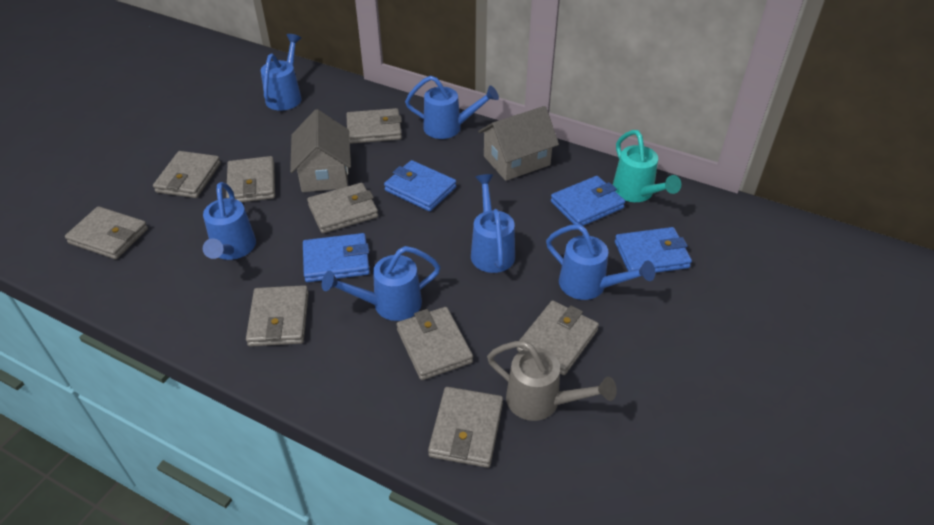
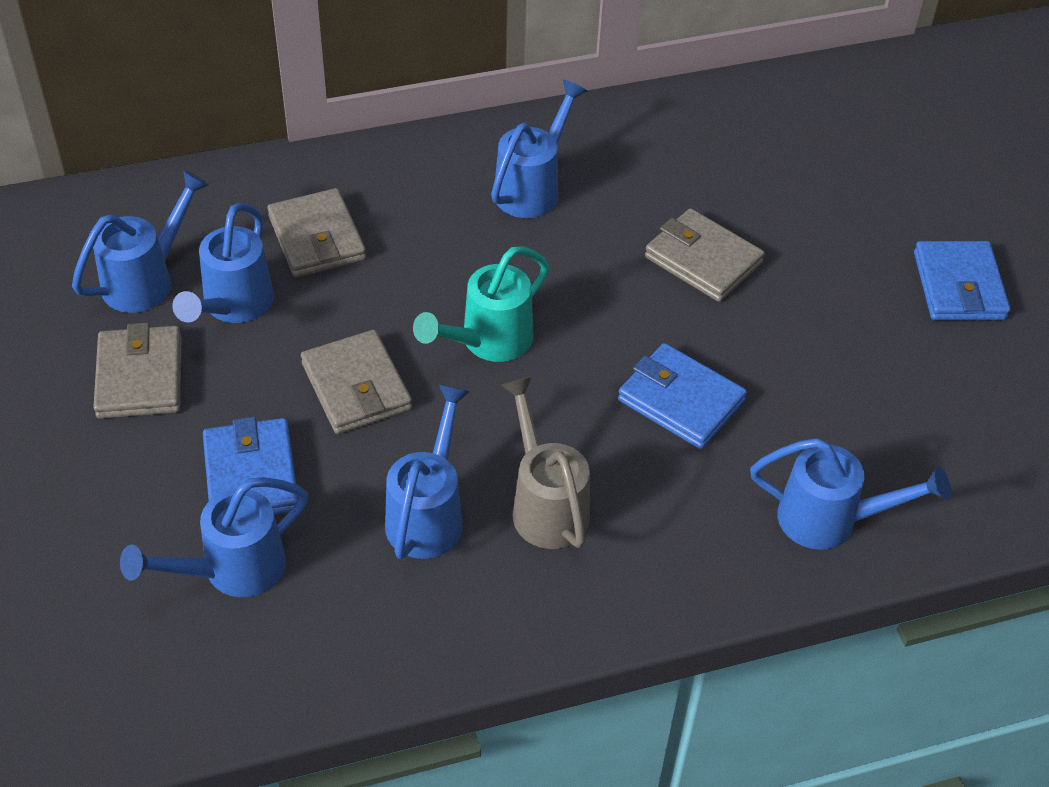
blue wallet: [303,233,370,282] [384,160,456,211] [551,176,625,226] [615,227,692,273] = 4 -> [203,417,298,515] [618,343,747,449] [914,241,1010,320] = 3
grey house: [290,109,351,192] [478,106,559,181] = 2 -> none = 0
grey wallet: [65,206,148,259] [153,151,221,198] [226,156,275,202] [246,285,309,347] [307,183,378,233] [346,108,402,144] [397,307,473,380] [428,387,503,468] [517,301,599,375] = 9 -> [93,323,182,419] [267,188,366,278] [301,330,412,434] [645,208,765,302] = 4

